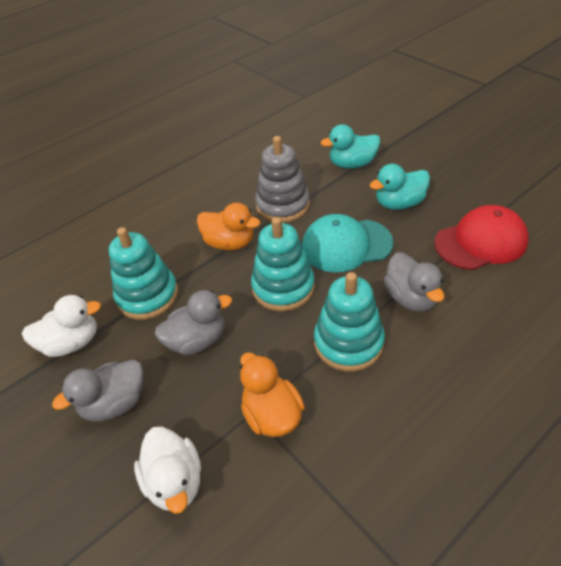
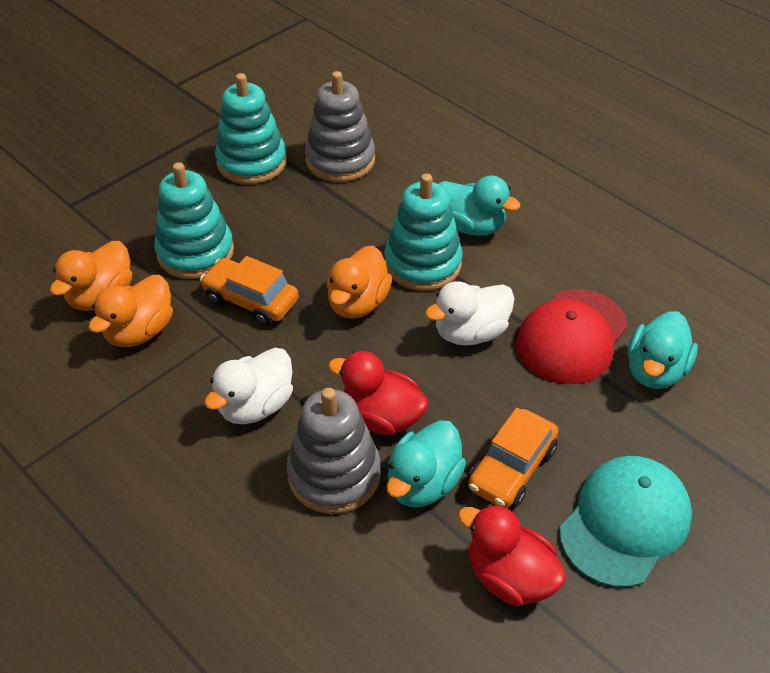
grey duck: [52,360,144,422] [155,290,232,355] [383,252,444,312] = 3 -> none = 0
grey stacking toy: [255,136,310,223] = 1 -> [286,388,381,514] [305,71,375,182] = 2
orange car: none = 0 -> [200,256,299,326] [468,408,558,508] = 2
orange duck: [197,203,260,250] [240,352,305,437] = 2 -> [50,241,132,311] [89,275,173,347] [327,246,392,319] = 3
red duck: none = 0 -> [328,351,429,435] [458,504,566,606] = 2
turquoise duck: [321,124,380,169] [370,164,430,210] = 2 -> [386,420,466,507] [439,175,521,236] [628,311,698,389] = 3

